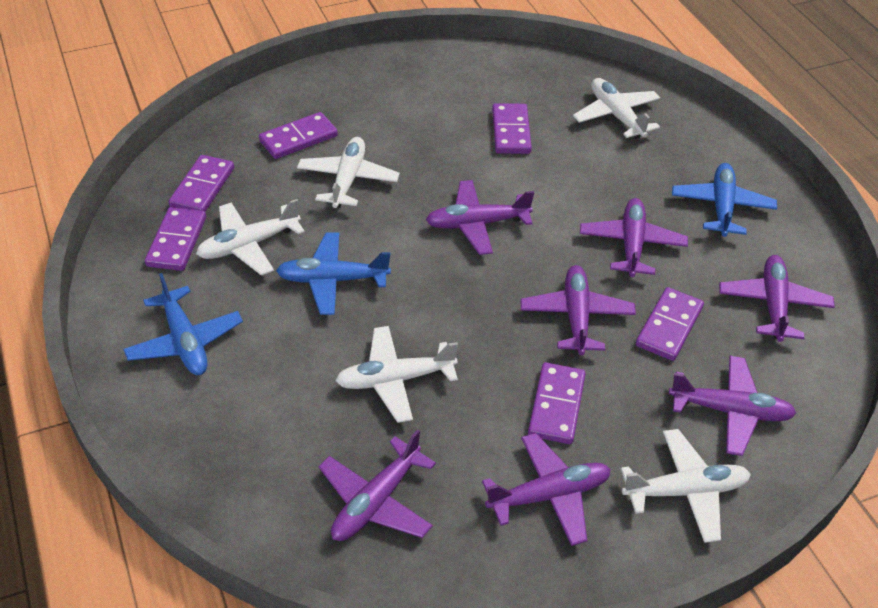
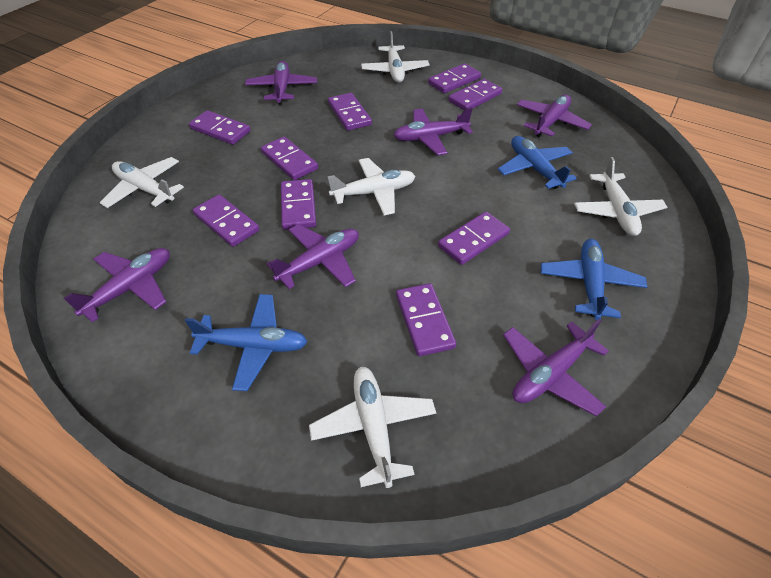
purple domino: [145,207,206,271] [169,155,234,212] [259,112,338,159] [492,103,532,154] [528,362,586,444] [636,287,704,361] = 6 -> [189,110,250,145] [193,194,259,247] [261,137,318,180] [281,179,316,230] [328,93,372,131] [396,283,456,356] [428,63,481,93] [438,212,510,265] [448,79,502,110] = 9
purple plane: [319,429,436,541] [426,180,534,255] [482,433,611,546] [521,265,636,355] [580,198,688,277] [669,356,796,456] [719,255,835,342] = 7 -> [64,248,170,323] [245,61,317,105] [267,224,359,289] [394,107,473,155] [503,319,609,416] [517,95,592,137] = 6

